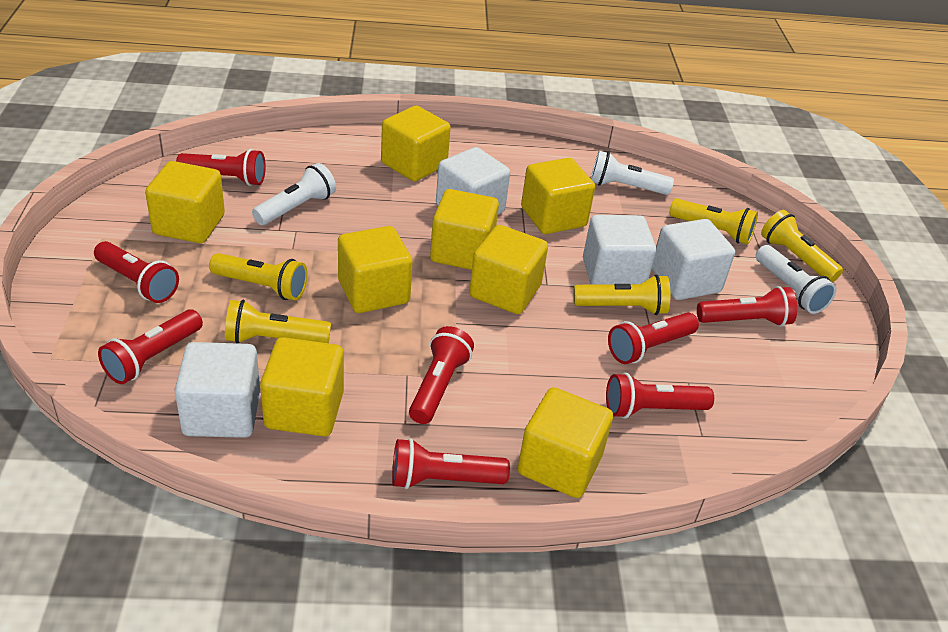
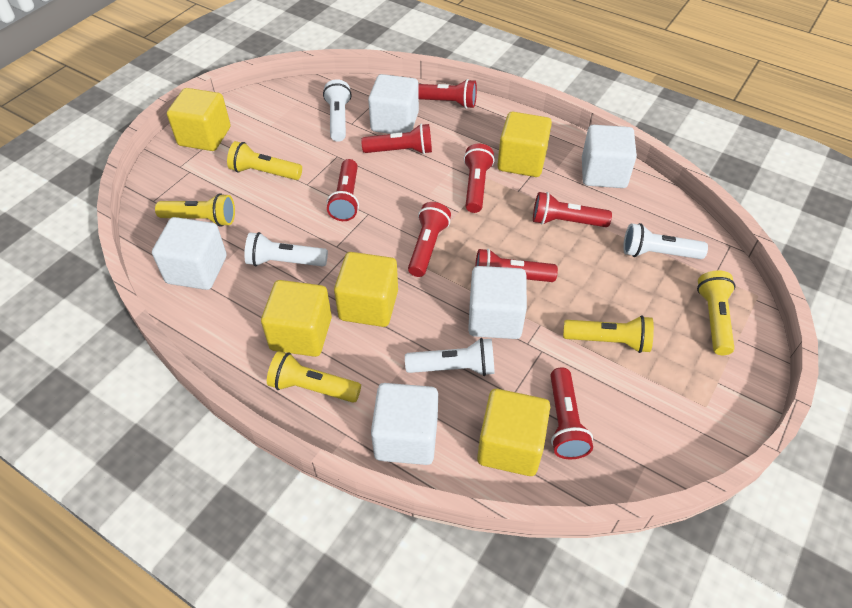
white cube: [175,342,260,438] [436,147,510,214] [583,215,656,285] [652,219,735,300] = 4 -> [152,217,227,290] [368,74,419,134] [371,383,438,465] [468,266,527,339] [582,125,637,188] = 5
white flashlight: [252,163,336,225] [591,151,674,195] [756,245,836,314] = 3 -> [244,232,328,266] [323,79,352,142] [405,338,495,376] [623,223,708,259] = 4
yellow cube: [145,161,225,243] [260,337,344,436] [338,226,413,313] [381,106,451,182] [430,189,499,270] [469,225,548,314] [518,387,613,498] [521,158,595,234] = 8 -> [167,88,230,151] [261,280,332,357] [334,252,398,327] [477,389,550,476] [497,112,552,177] = 5

